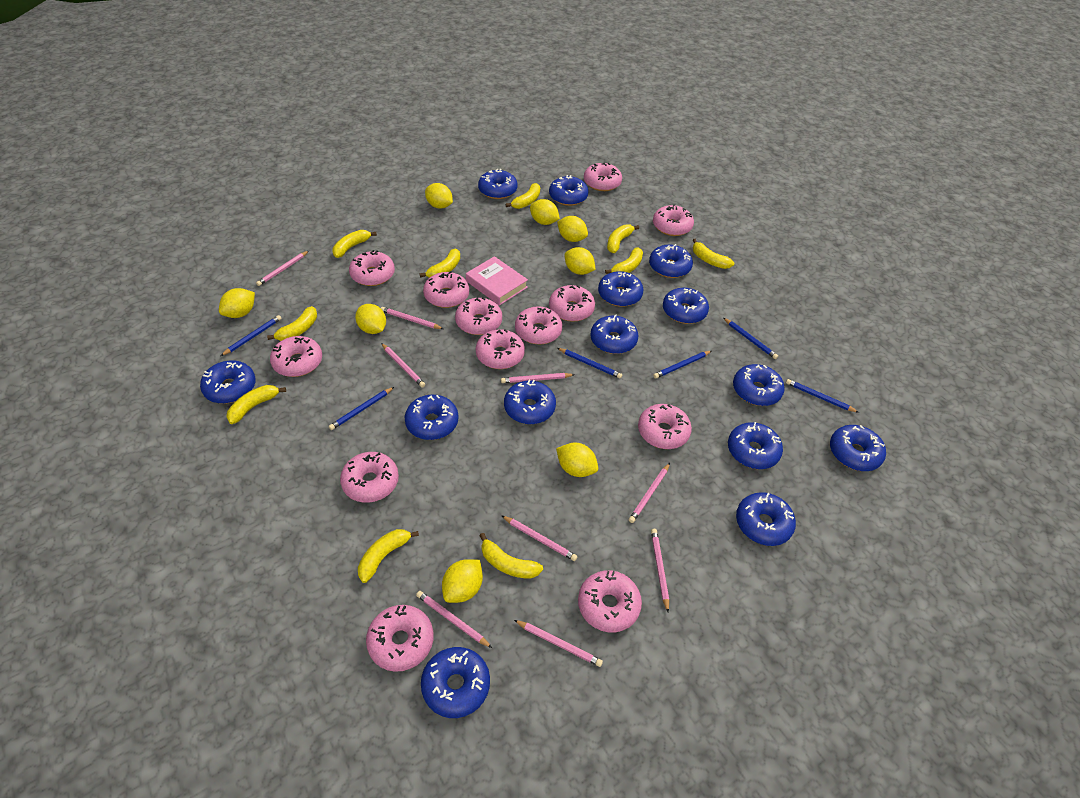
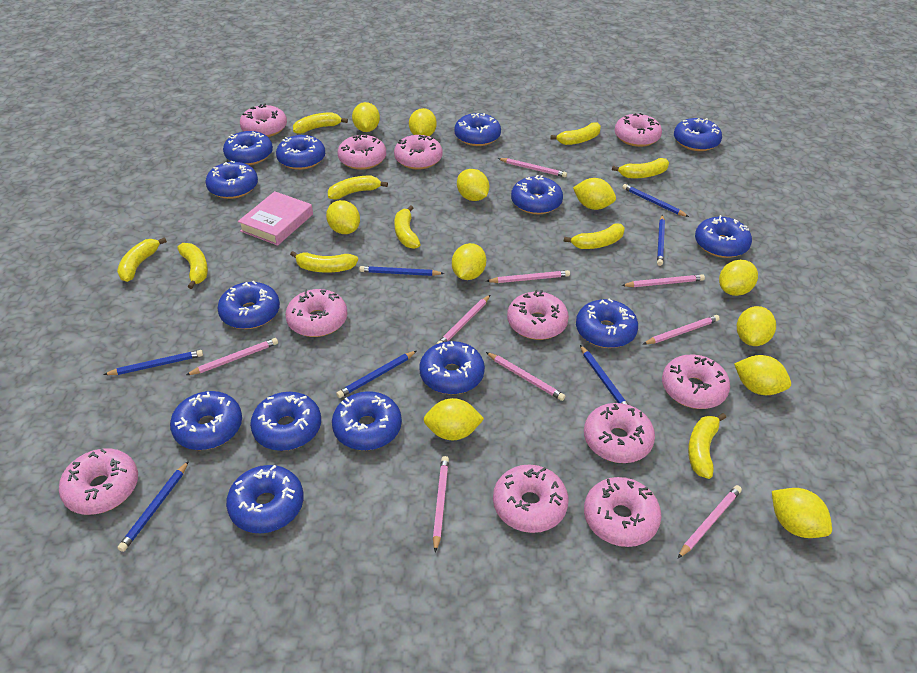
blue pencil: [221,315,282,356] [329,387,394,430] [558,348,622,379] [653,351,711,379] [724,318,778,359] [786,379,859,413] = 6 -> [103,350,203,375] [117,461,189,552] [336,351,416,398] [359,266,444,276] [580,345,628,405] [623,184,689,217] [657,215,665,266] = 7
pink donut: [270,336,322,377] [340,452,399,503] [349,250,395,286] [366,605,434,672] [423,271,469,308] [455,297,502,335] [476,329,525,369] [515,306,562,344] [549,285,595,322] [578,570,642,632] [584,163,622,191] [638,404,692,449] [653,204,694,236] = 13 -> [59,448,138,515] [240,104,287,137] [285,289,347,337] [337,134,386,170] [394,135,442,169] [493,465,569,533] [507,290,569,340] [584,403,655,463] [584,477,662,547] [614,113,662,147] [662,355,730,409] = 11
yellow lemon: [219,288,255,318] [355,304,386,334] [425,183,453,209] [442,559,483,603] [530,199,560,225] [556,443,598,477] [557,216,588,242] [565,247,596,275] = 8 -> [326,200,360,234] [352,102,380,132] [409,108,437,136] [424,398,484,440] [452,243,486,280] [457,169,489,201] [573,178,616,210] [719,260,758,296] [734,355,791,395] [737,306,776,346] [772,488,832,538] = 11

